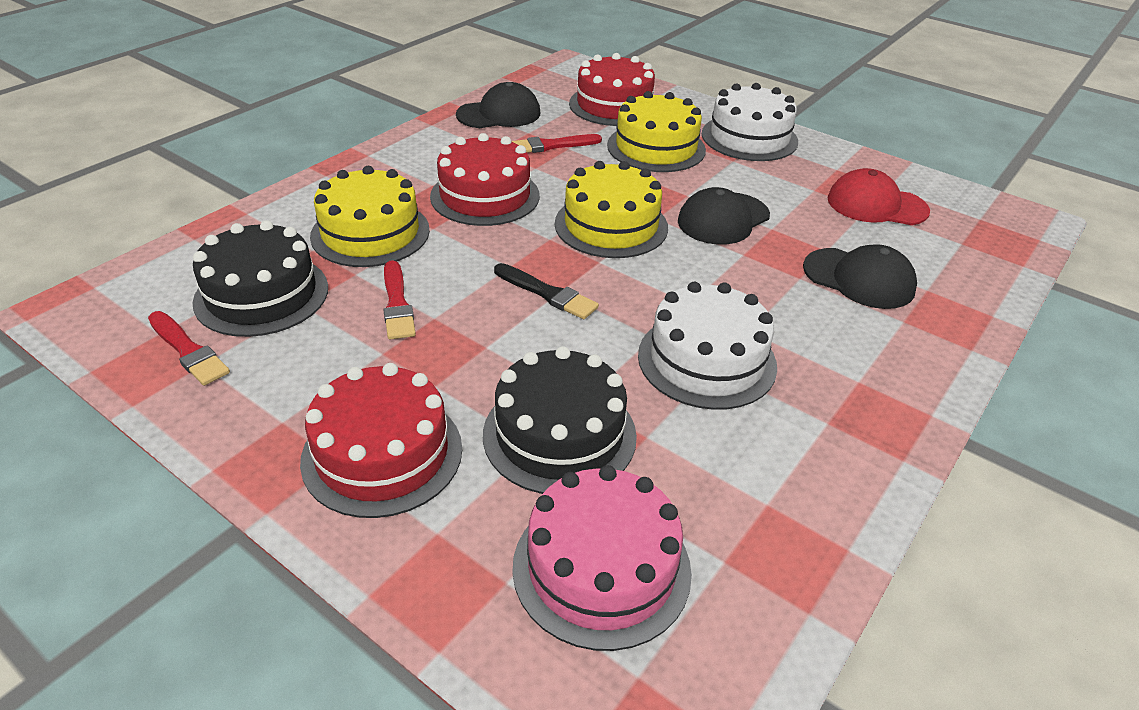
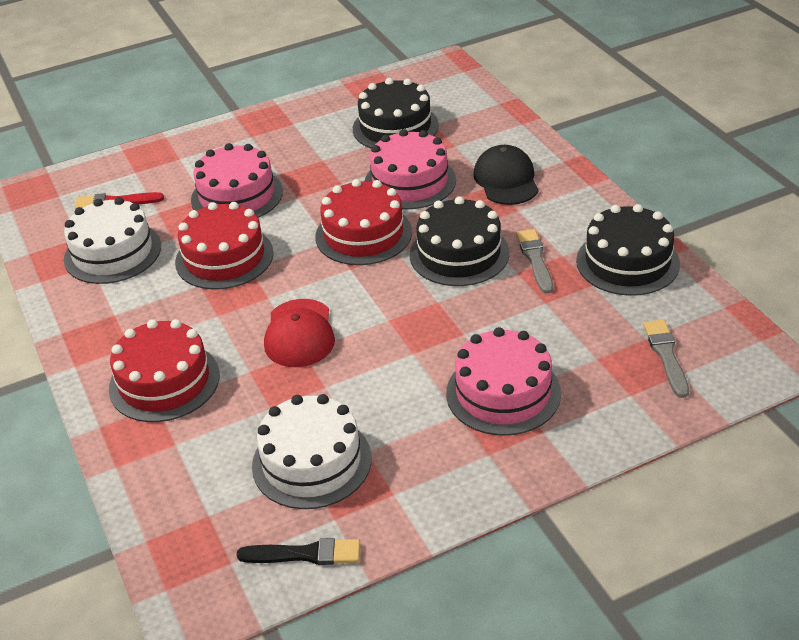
black cake: [192,220,328,337] [483,346,637,494] = 2 -> [353,78,439,148] [410,196,509,286] [576,204,680,296] = 3
black cap: [456,82,541,128] [678,187,770,245] [803,244,917,309] = 3 -> [473,145,539,205] = 1
grey brush: none = 0 -> [516,229,553,294] [643,320,689,398] = 2
pink cake: [512,465,692,651] = 1 -> [191,143,283,218] [365,129,456,209] [446,327,561,435] = 3
red brush: [148,311,230,386] [383,260,416,340] [512,134,602,153] = 3 -> [75,192,164,209] = 1
yellow cake: [310,166,430,267] [555,161,668,258] [607,91,706,172] = 3 -> none = 0

